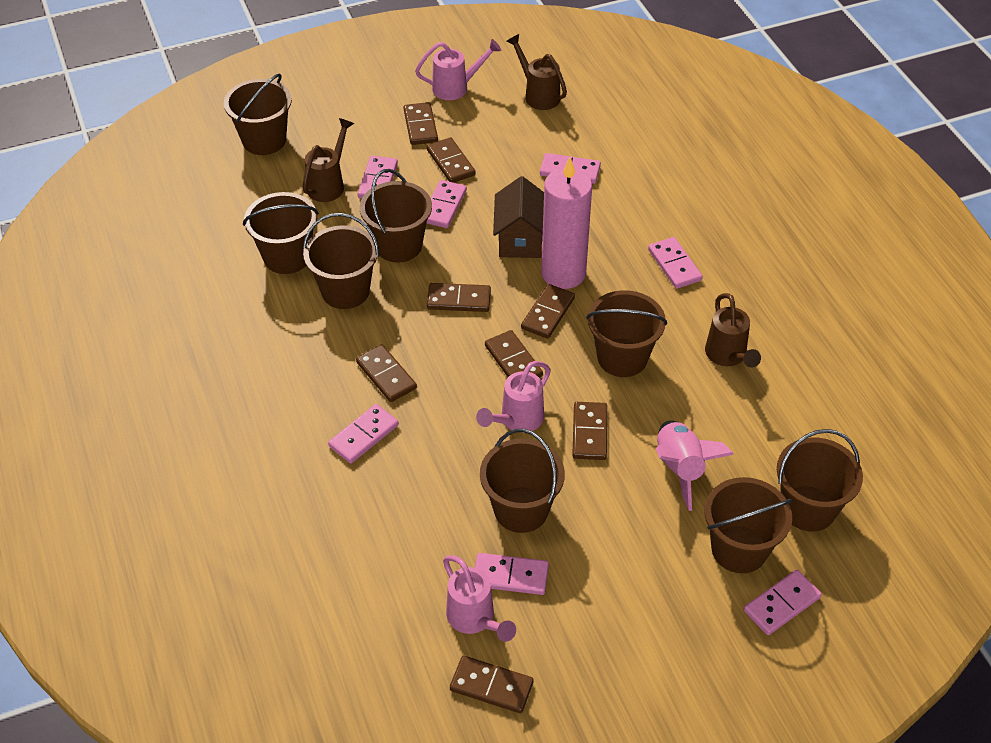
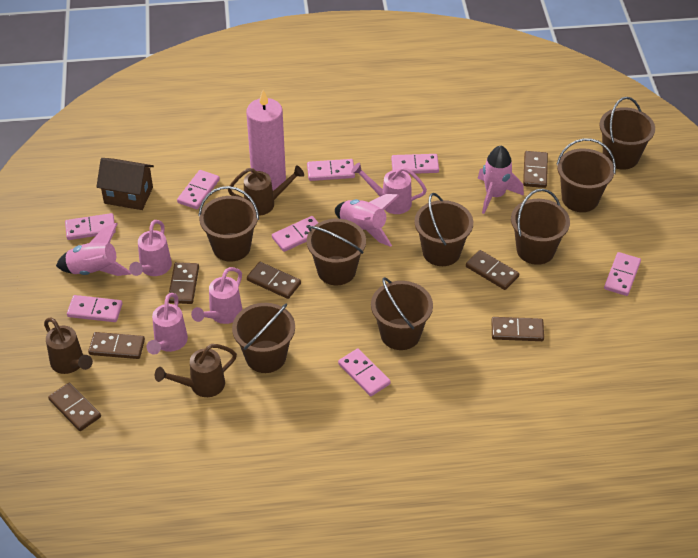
brown domino: [356,345,417,402] [404,102,438,145] [427,137,475,183] [427,283,491,312] [450,656,533,713] [485,330,543,378] [521,284,575,339] [572,402,607,460] = 8 -> [48,383,101,431] [88,332,145,359] [169,262,199,304] [247,262,301,299] [466,250,519,290] [491,317,544,341] [523,151,548,188] = 7
pink domino: [328,404,399,464] [357,156,398,199] [426,180,467,228] [475,553,549,595] [540,153,601,184] [648,237,703,289] [744,570,822,635] = 7 -> [65,213,116,240] [67,295,122,322] [177,170,220,209] [272,216,319,252] [307,159,355,181] [338,348,391,396] [391,154,439,174] [604,252,641,296] = 8
pink rocket: [656,421,734,511] = 1 -> [56,223,131,276] [335,194,399,247] [478,146,524,214] = 3
pink watering can: [415,39,501,100] [443,555,516,642] [476,361,551,433] = 3 -> [129,220,172,276] [146,293,188,355] [191,267,242,324] [351,162,427,214] = 4

